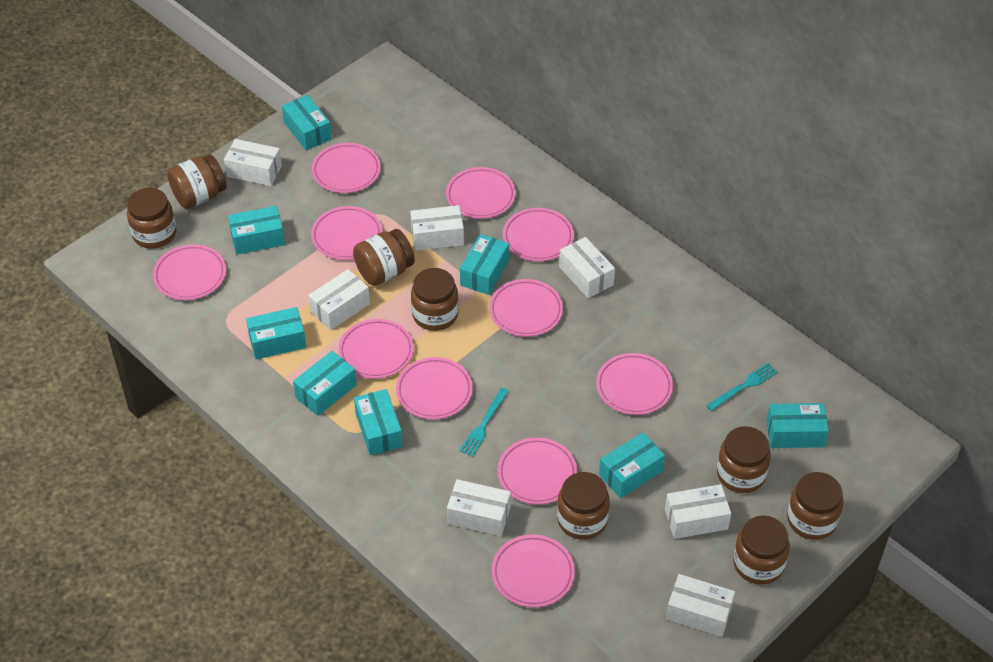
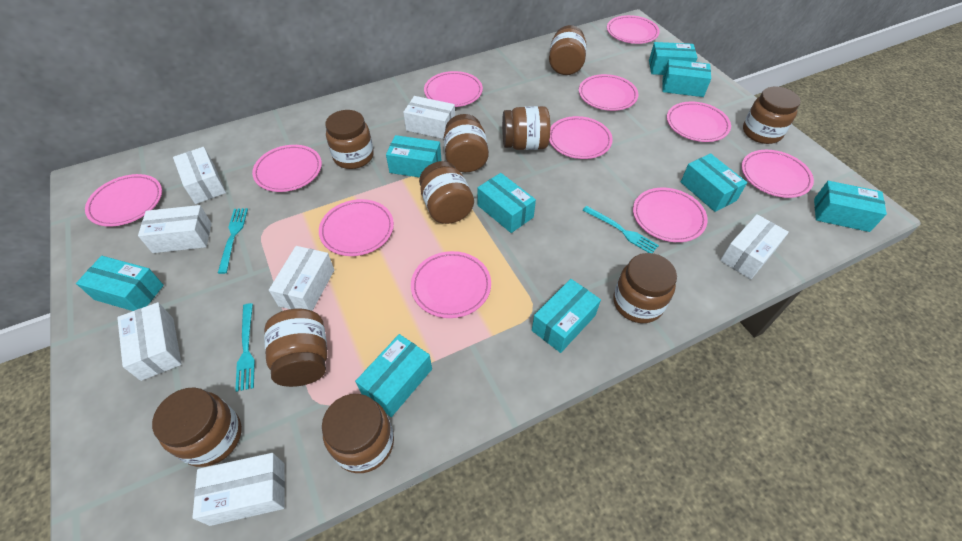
brown jar: [127,188,176,249] [167,154,227,209] [353,229,415,286] [411,268,459,331] [557,472,610,540] [717,426,771,493] [733,516,790,585] [787,472,843,540] = 8 -> [152,387,242,467] [264,309,328,387] [322,394,394,473] [325,110,374,169] [419,161,474,224] [444,114,489,172] [502,106,550,150] [549,25,586,75] [613,253,677,323] [743,86,801,144] = 10
turquoise box: [228,206,285,255] [246,307,306,359] [282,95,332,151] [293,351,357,416] [354,389,403,455] [460,234,509,295] [599,432,665,498] [766,403,829,448] = 8 -> [76,256,164,311] [355,334,432,417] [386,135,441,178] [477,173,536,233] [532,279,601,353] [649,42,697,75] [662,59,711,97] [681,153,747,212] [814,181,887,232] = 9
turquoise fork: [460,388,509,457] [706,363,778,411] = 2 -> [218,208,248,274] [235,303,255,392] [582,206,659,253] = 3

